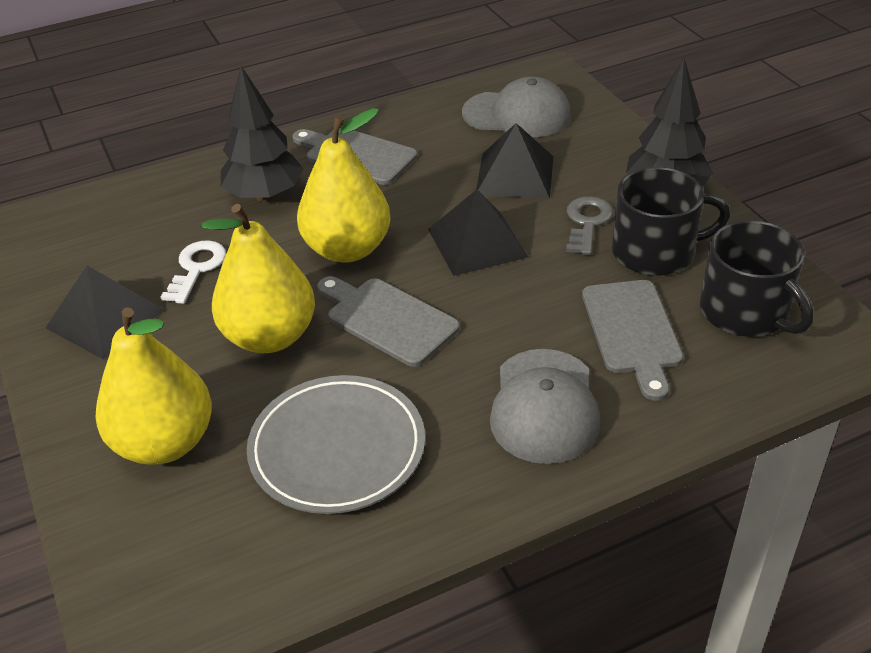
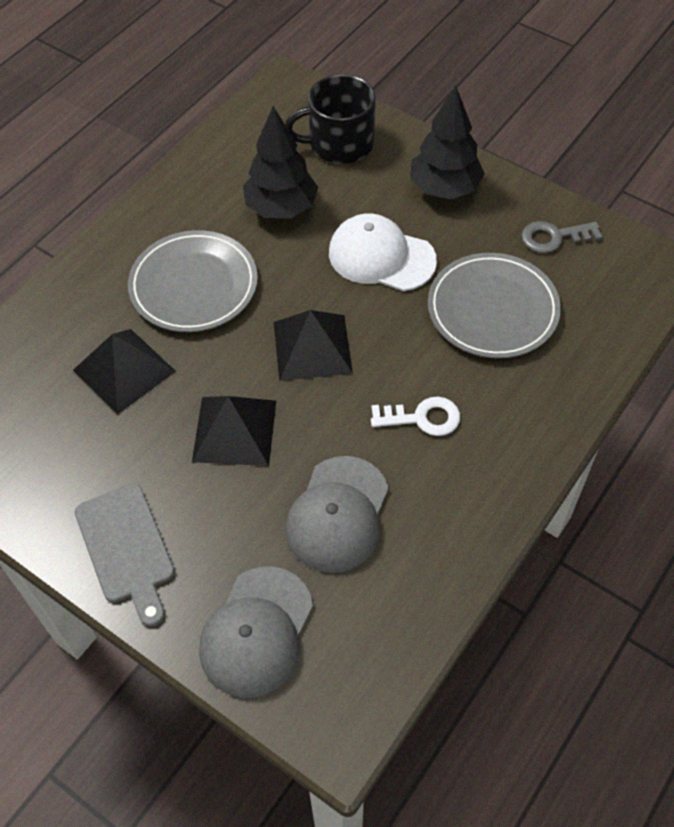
black mug: [612,167,730,276] [700,220,813,337] = 2 -> [285,74,376,164] = 1
grey cutting board: [293,127,417,185] [317,276,460,367] [582,280,683,401] = 3 -> [75,484,175,627] = 1
grey plate: [247,375,425,514] = 1 -> [128,230,258,332] [428,253,561,359] = 2
white cap: none = 0 -> [329,213,437,291] = 1
yellow pear: [96,307,212,465] [202,204,315,353] [297,108,391,263] = 3 -> none = 0

